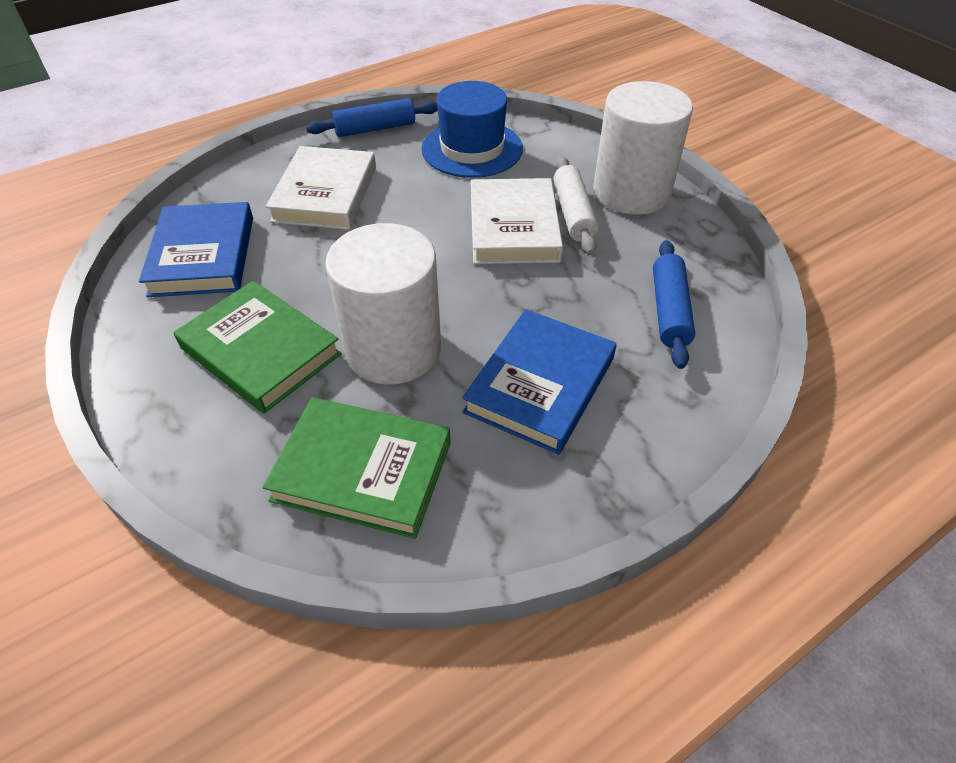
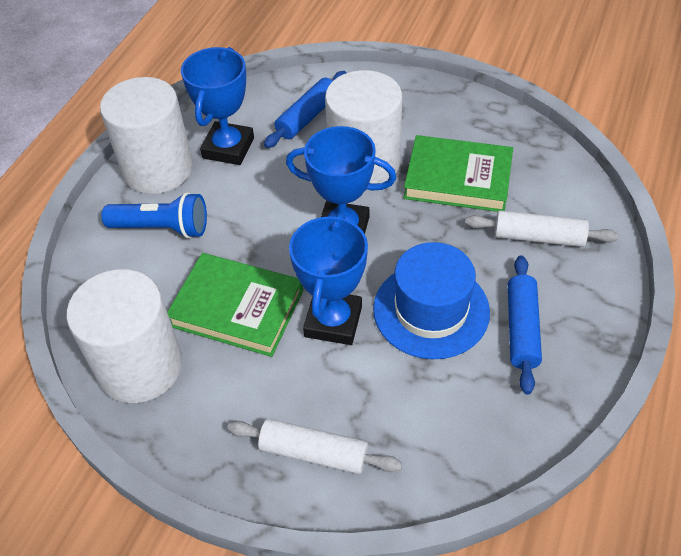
blue book: [139,202,253,297] [462,309,617,455] = 2 -> none = 0
blue flashlight: none = 0 -> [101,192,207,238] = 1
blue trophy: none = 0 -> [181,47,254,165] [286,126,396,234] [289,213,368,345] = 3
white book: [266,146,376,230] [471,178,563,264] = 2 -> none = 0
white cylinder: [325,223,441,385] [593,81,693,215] = 2 -> [66,269,183,403] [100,77,193,194] [325,70,402,184] = 3
white rolling pin: [553,156,598,255] = 1 -> [227,419,402,474] [465,211,619,247] = 2

